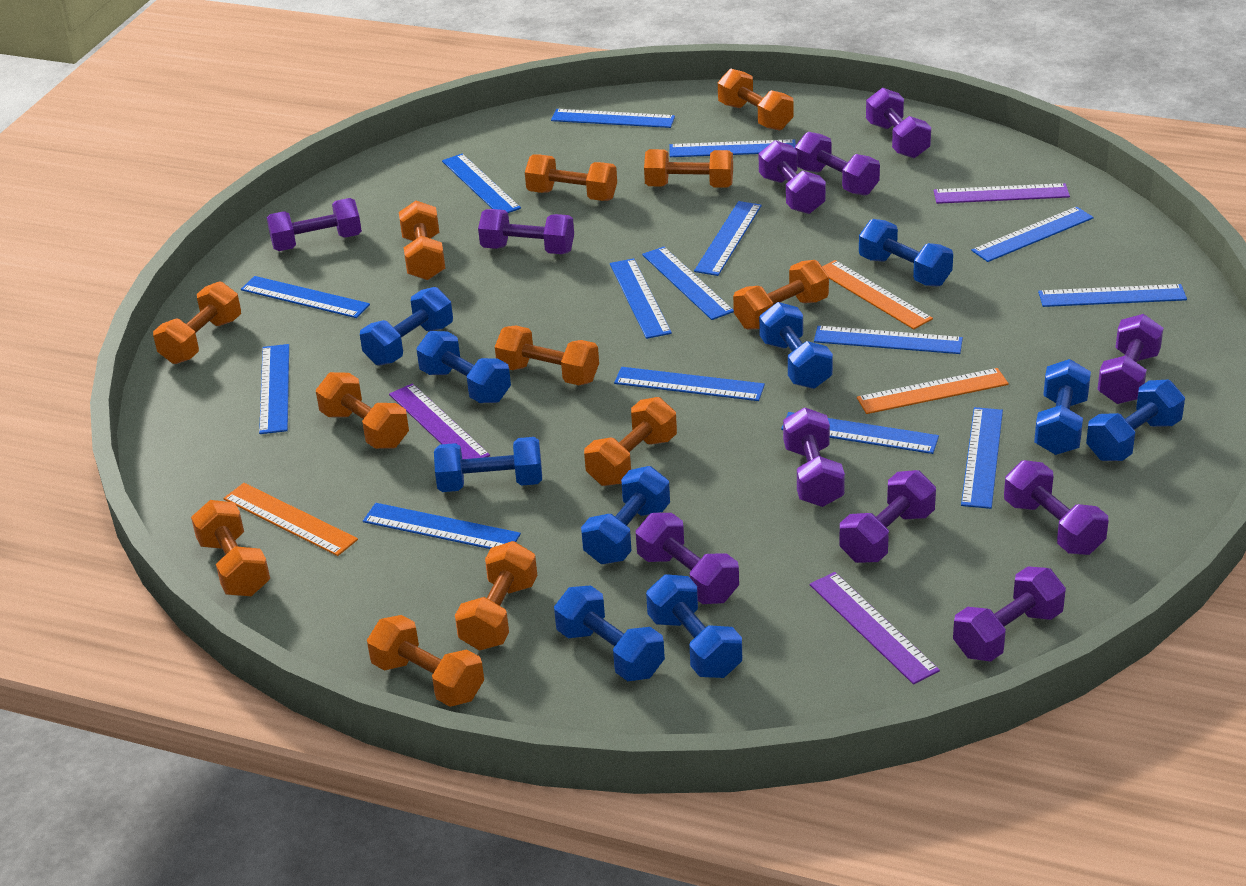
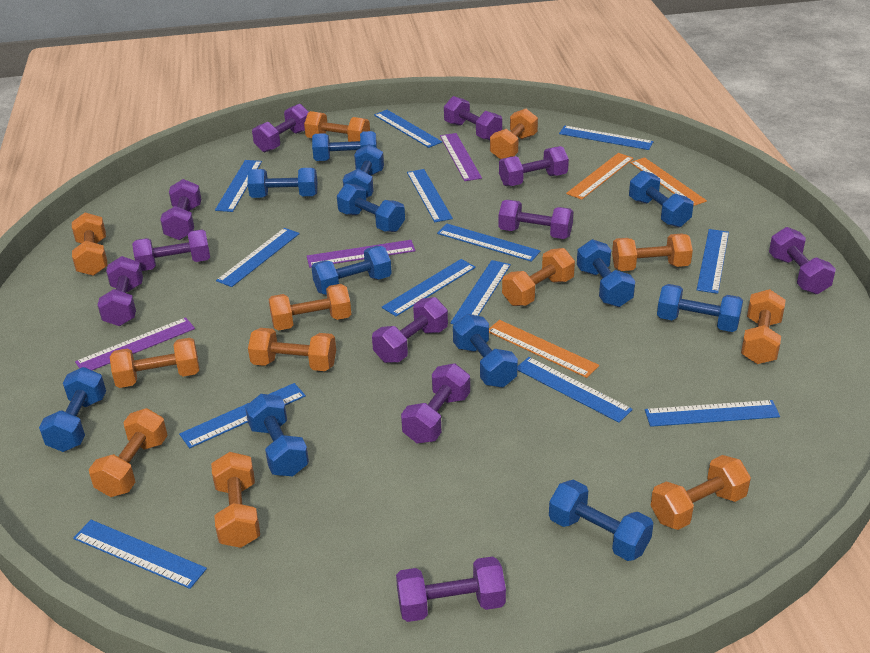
blue dumbbell: [360,287,453,366] [416,331,511,403] [434,437,542,492] [554,585,665,681] [581,466,670,564] [646,574,742,678] [759,302,833,389] [859,219,953,287] [1034,359,1091,455] [1086,380,1185,461] = 10 -> [39,367,106,452] [245,394,309,476] [247,168,317,198] [311,246,392,295] [312,131,377,161] [337,184,405,232] [343,144,384,198] [453,314,518,388] [549,480,654,561] [577,239,635,307] [629,171,693,227] [657,284,743,332] = 12
blue ruler: [241,276,370,318] [259,344,289,434] [363,503,521,549] [442,154,521,213] [551,109,675,128] [610,258,672,339] [614,367,765,401] [642,247,734,320] [670,139,796,157] [694,201,762,276] [781,412,939,454] [814,326,963,354] [961,407,1003,509] [971,207,1094,262] [1038,284,1187,307] = 15 -> [73,520,207,589] [179,383,306,448] [215,160,262,212] [216,228,300,287] [374,110,442,148] [382,259,476,316] [407,169,453,222] [437,224,540,262] [450,260,511,324] [518,357,633,423] [559,126,654,150] [645,400,780,427] [697,229,729,294] = 13

